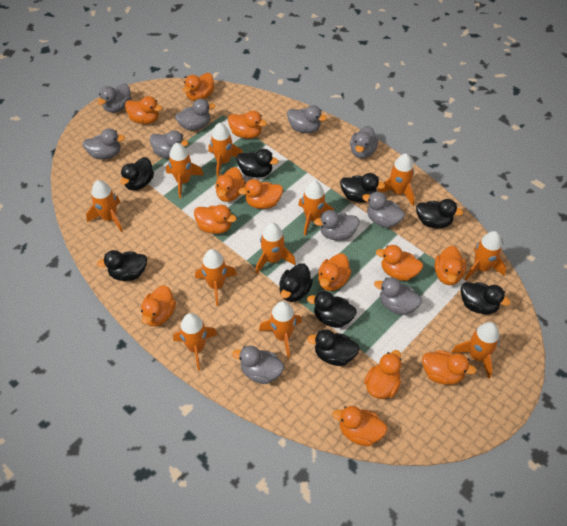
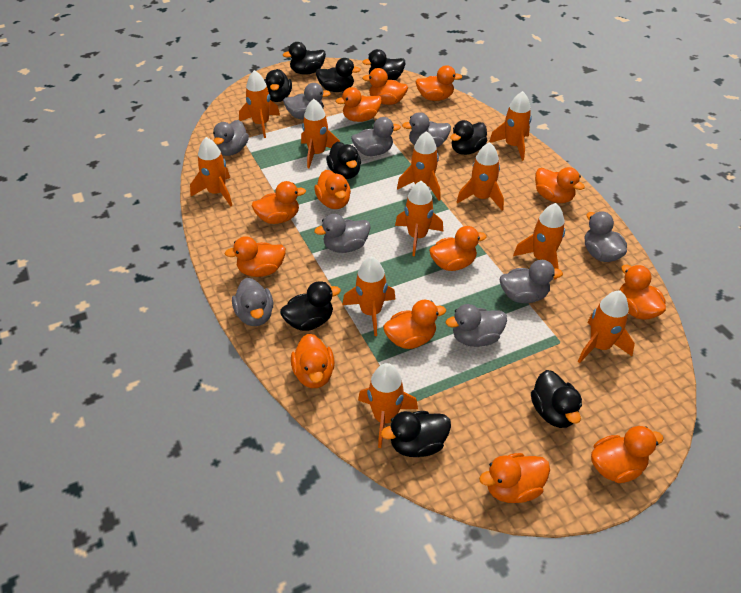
grey duck: [83,129,125,159] [98,83,131,113] [150,130,188,159] [175,99,216,131] [232,346,284,384] [287,105,327,133] [314,210,360,240] [350,126,378,159] [362,191,405,228] [374,277,422,315] = 10 -> [213,120,249,156] [232,278,273,326] [283,83,331,119] [314,214,370,253] [351,117,401,156] [402,112,451,147] [446,304,507,347] [500,260,563,303] [585,211,627,262] = 9

